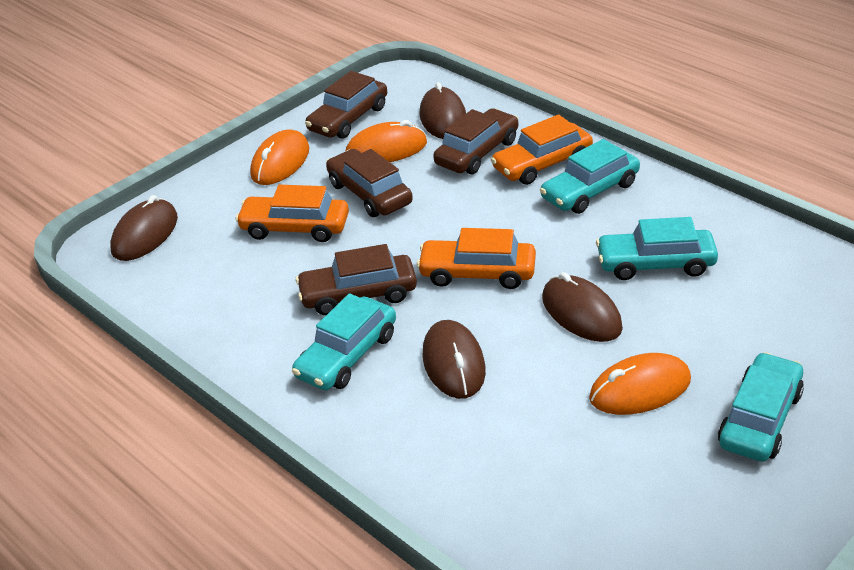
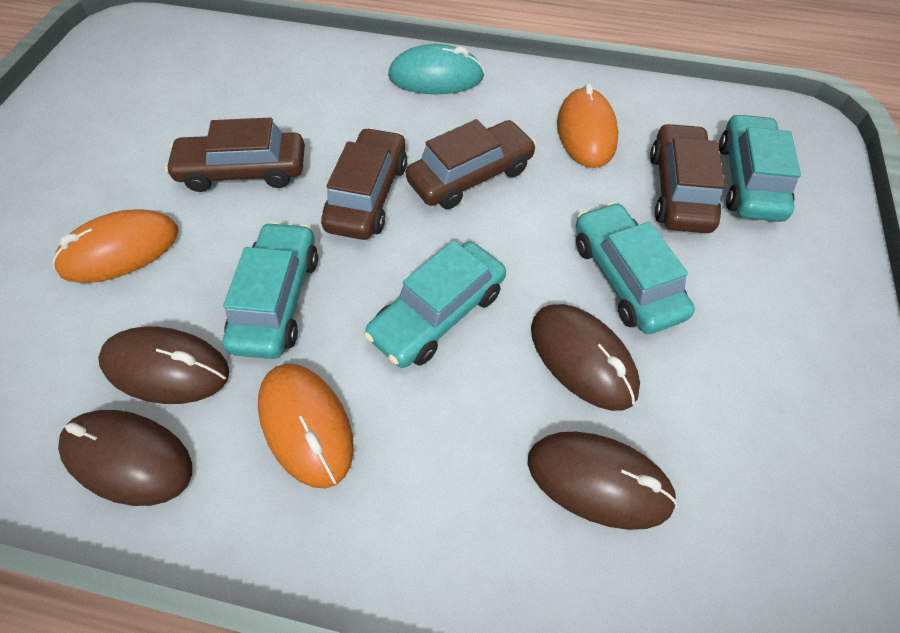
orange car: [235,185,349,242] [417,228,536,289] [491,114,593,185] = 3 -> none = 0
turquoise mouse: none = 0 -> [388,44,485,94] = 1

